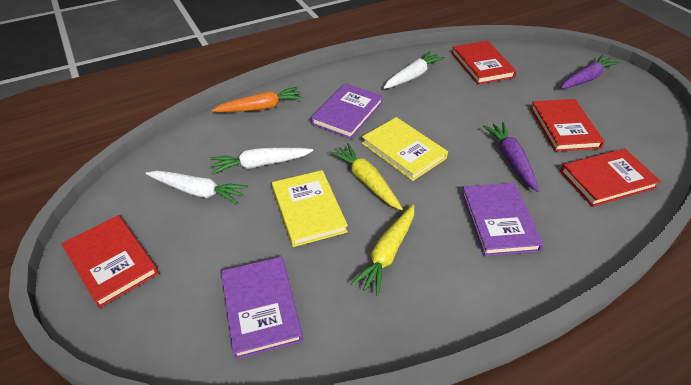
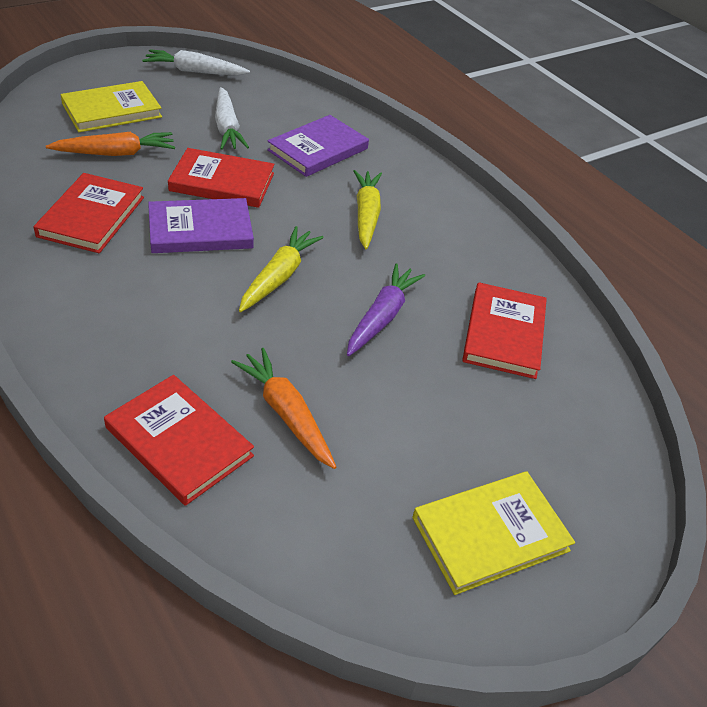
orange carrot: [212,87,304,112] = 1 -> [46,132,175,156] [231,348,336,469] = 2
purple book: [221,257,303,359] [311,83,383,139] [461,183,544,256] = 3 -> [148,198,254,253] [267,115,369,177] = 2
purple carrot: [483,122,539,192] [560,55,619,89] = 2 -> [347,263,425,356] = 1
white carrot: [146,170,248,205] [210,147,313,175] [383,51,445,89] = 3 -> [142,49,250,75] [215,87,249,150] = 2

